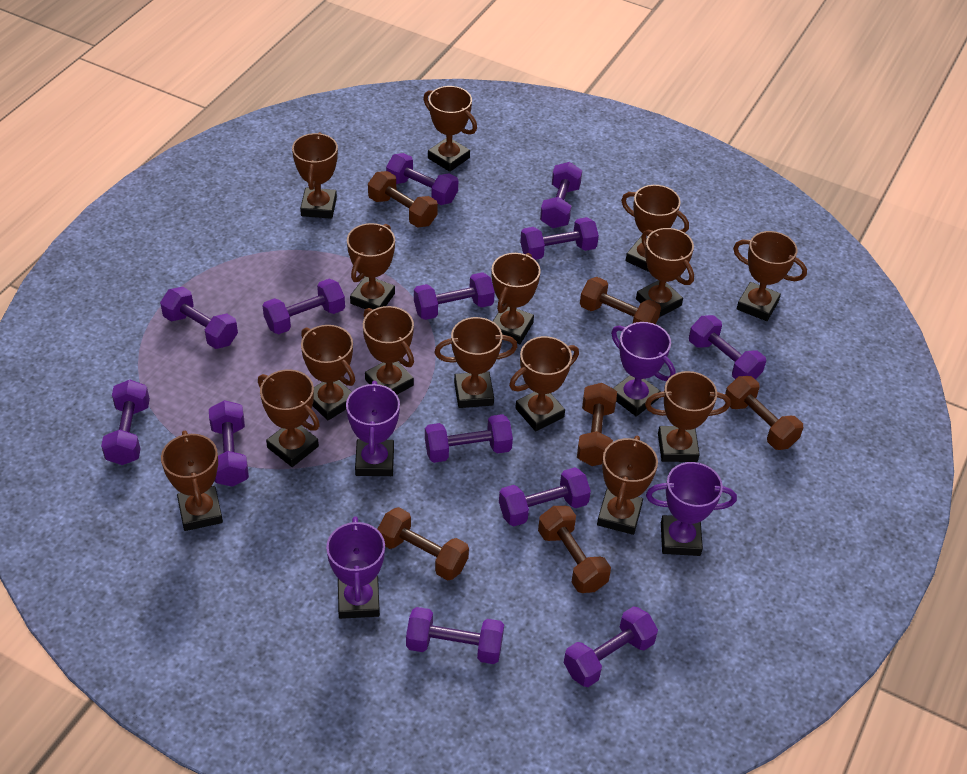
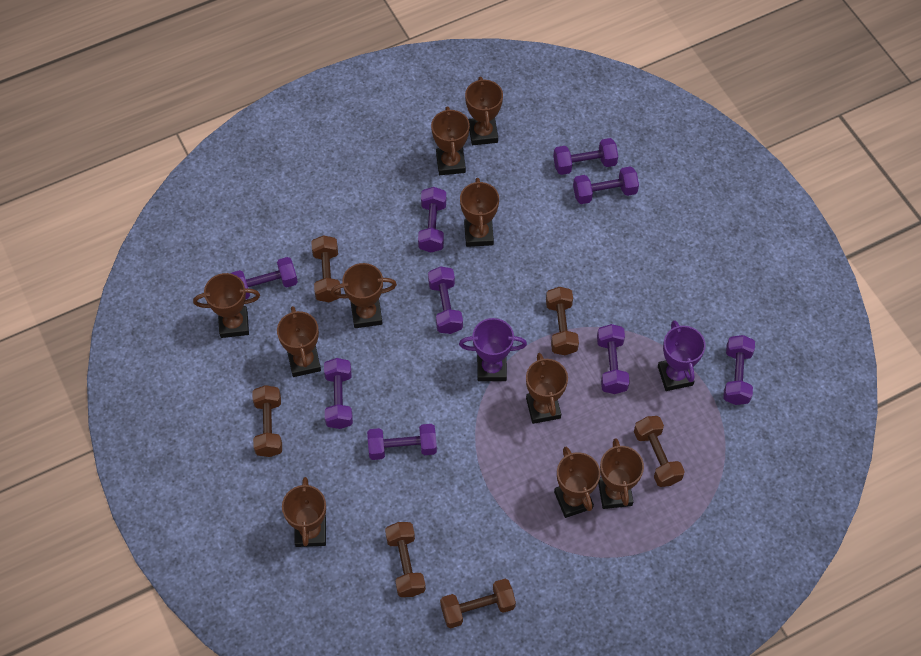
brown trophy: [161,431,223,531] [258,369,320,467] [292,132,338,219] [301,325,355,420] [347,223,395,309] [363,306,414,394] [423,86,477,172] [434,317,517,408] [492,253,541,344] [509,336,579,431] [597,436,658,535] [621,185,689,272] [636,228,694,317] [645,371,730,462] [733,231,807,321] = 15 -> [193,273,260,338] [277,306,321,377] [282,477,326,547] [331,263,397,328] [431,106,470,175] [460,178,499,247] [465,77,503,145] [526,353,568,424] [554,447,600,518] [598,438,644,509] = 10
purple dumbbell: [101,380,150,465] [160,287,238,349] [209,400,249,487] [262,279,345,334] [386,153,458,205] [406,607,504,664] [414,272,495,320] [425,414,513,463] [499,467,591,526] [520,217,599,260] [540,162,582,228] [564,606,658,687] [689,315,766,380] = 13 -> [230,257,298,299] [324,358,353,429] [367,424,437,460] [418,187,446,253] [428,267,463,334] [553,138,618,175] [573,166,639,204] [597,324,630,394] [723,335,755,405] = 9
purple trophy: [326,516,385,619] [346,381,400,476] [611,322,676,417] [646,462,737,556] = 4 -> [459,318,527,381] [658,320,706,391] = 2

